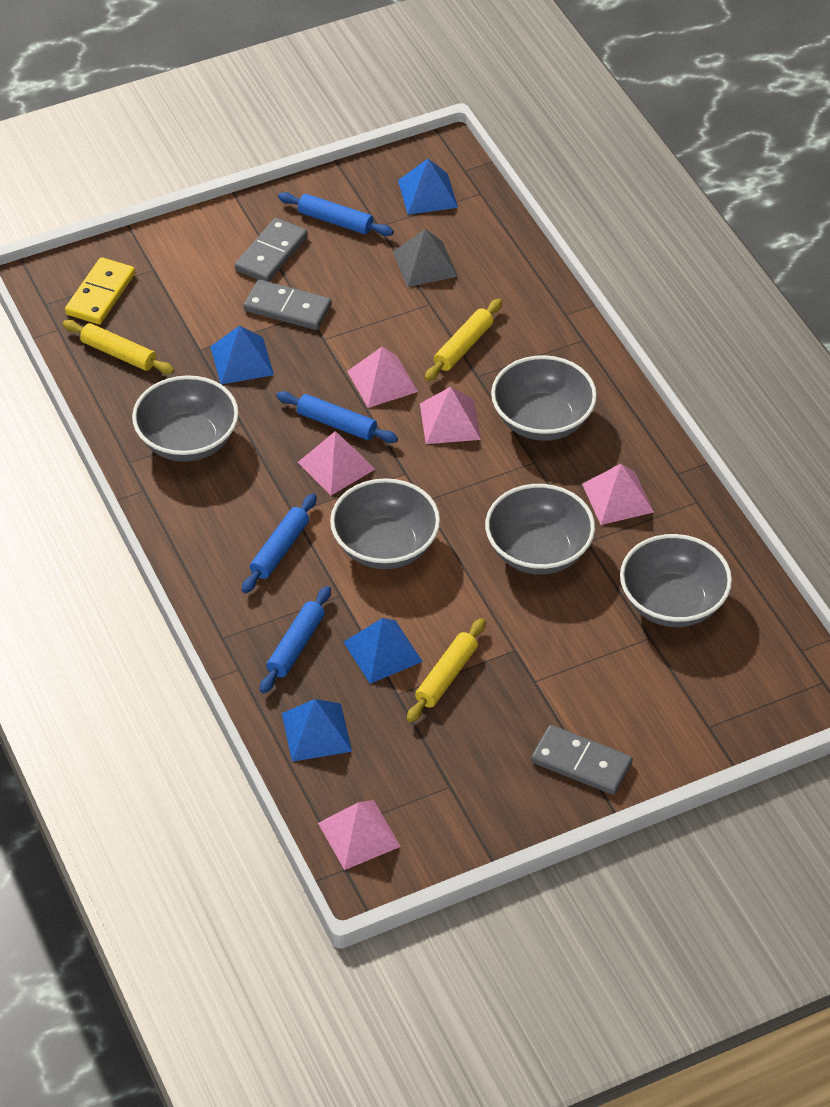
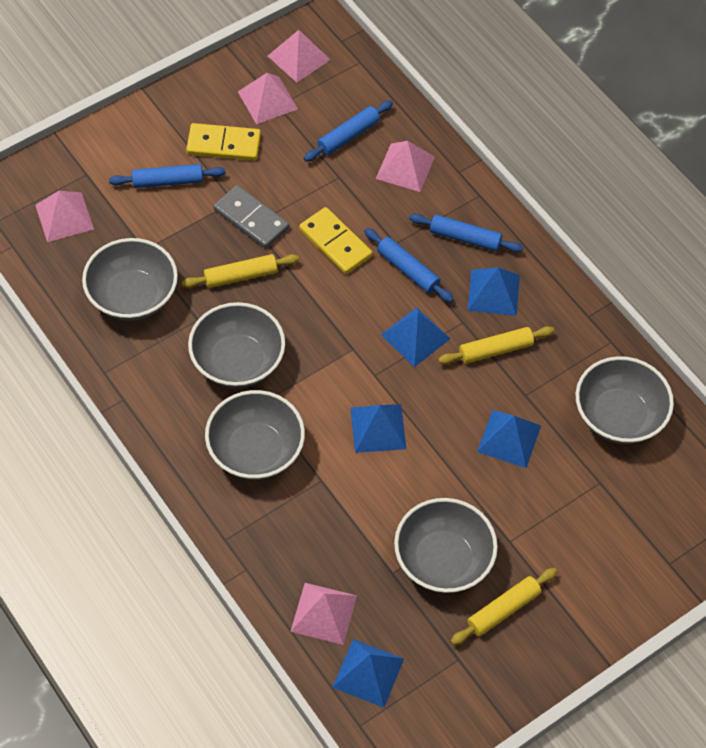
blue pyramid: [210,326,274,385] [282,699,352,762] [344,618,423,684] [398,159,458,215] = 4 -> [332,639,404,708] [351,404,406,453] [381,307,451,367] [468,267,520,316] [477,410,541,468] = 5
grey domino: [235,218,308,282] [244,279,332,330] [531,725,633,795] = 3 -> [213,185,289,249] = 1
grey pyramid: [393,229,458,287] = 1 -> none = 0
yellow domino: [65,257,135,324] = 1 -> [186,123,261,161] [299,207,372,274] = 2

